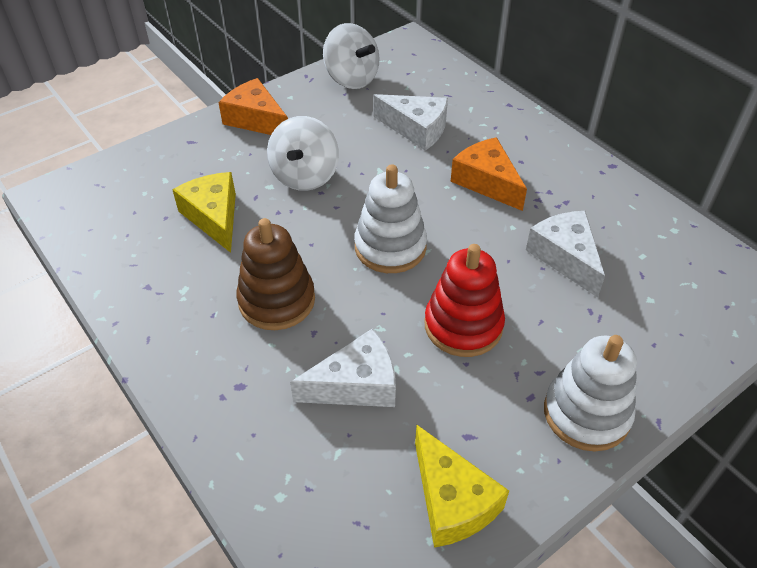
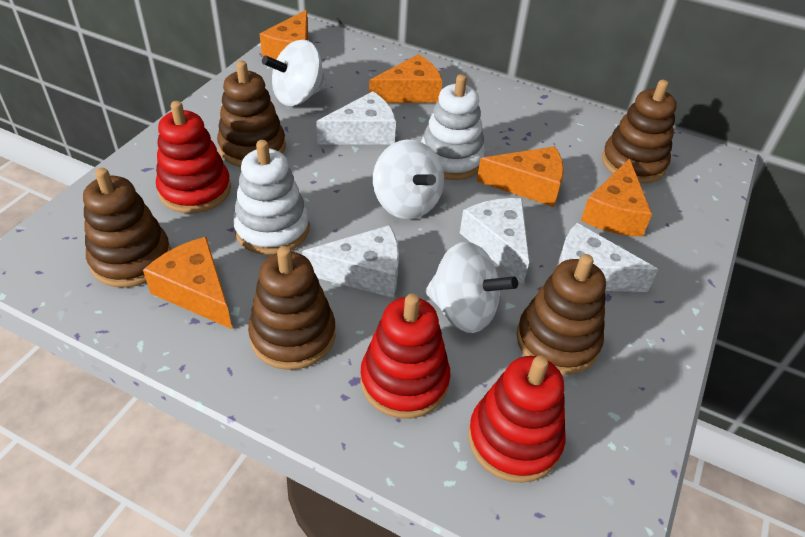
brown stacking toy: [236,218,315,330] = 1 -> [83,168,171,288] [217,61,286,167] [248,246,335,370] [517,254,606,375] [602,80,677,183] = 5
orange cheese: [218,78,288,135] [450,137,527,211] = 2 -> [143,237,232,329] [260,10,308,60] [369,54,442,103] [477,146,564,207] [581,159,652,237] = 5
red stacking toy: [424,244,505,357] = 1 -> [156,101,231,213] [361,294,450,419] [468,356,565,483] = 3
white cheese: [290,329,396,407] [373,94,448,151] [526,211,605,298] = 3 -> [302,225,399,298] [316,91,396,145] [460,198,529,285] [557,223,659,292] = 4
white spinning top: [267,116,339,191] [323,23,380,89] = 2 -> [262,40,327,106] [373,140,444,219] [425,242,518,333] = 3
yellow cheese: [172,172,236,253] [415,425,509,548] = 2 -> none = 0

